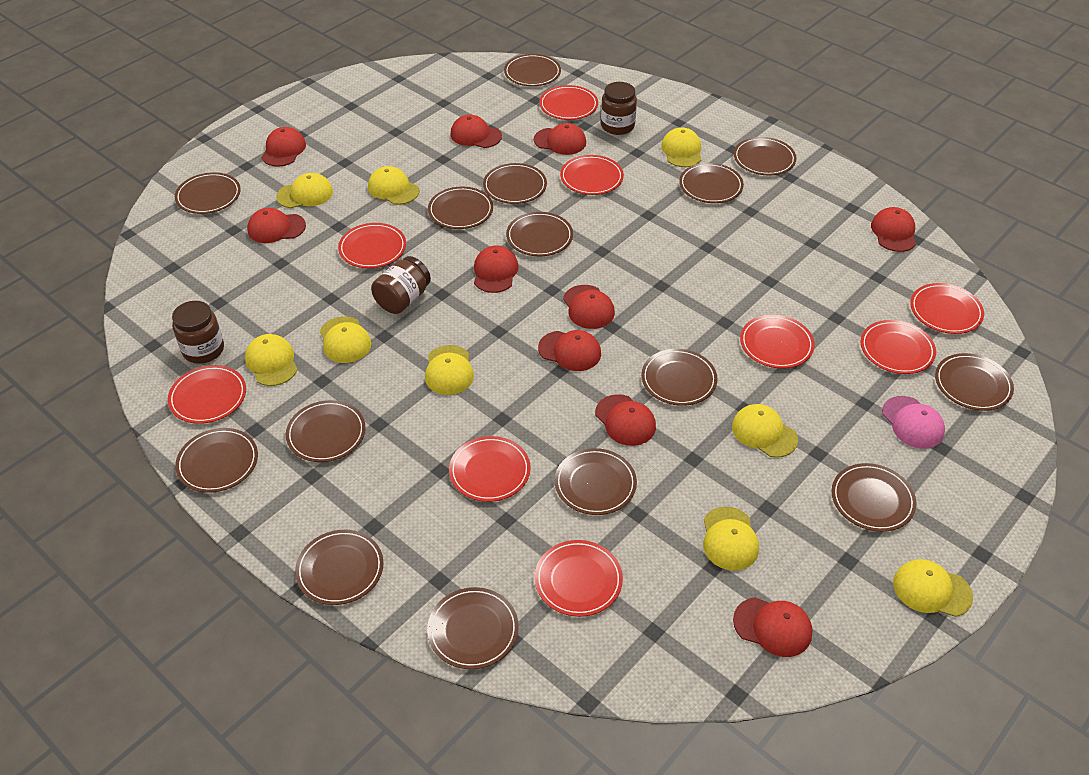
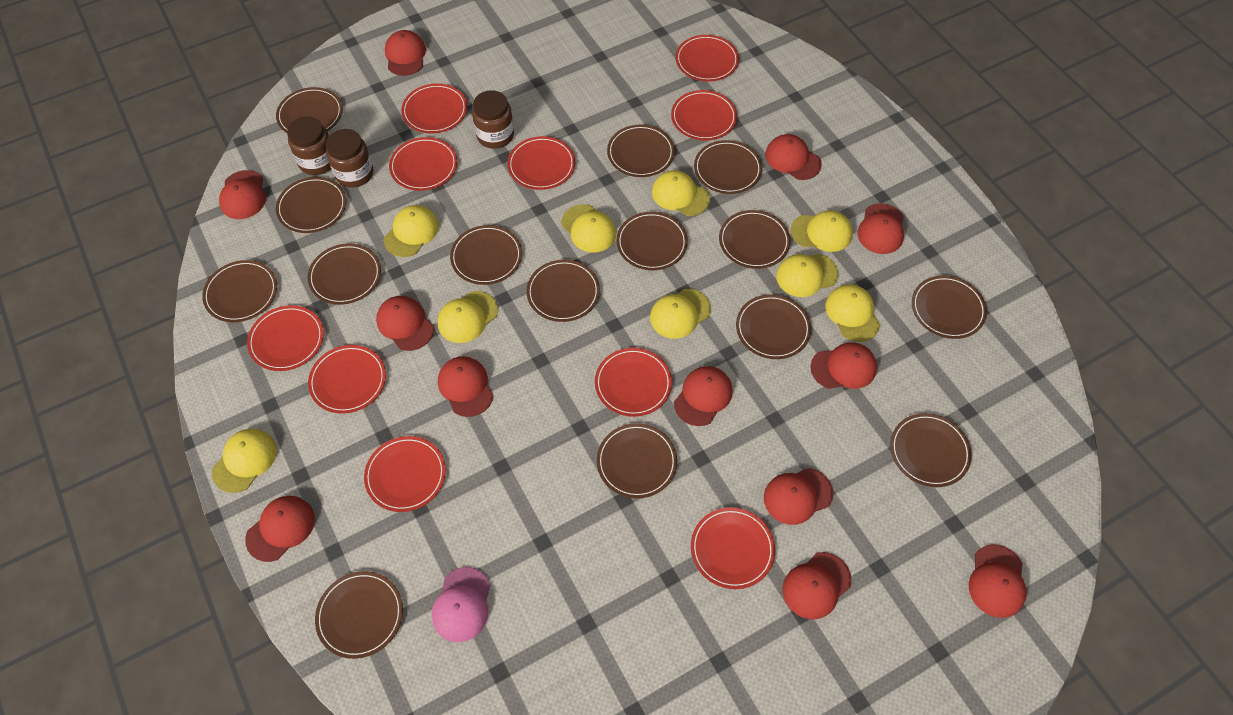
red cap: [247,208,306,243] [261,127,306,167] [450,115,502,148] [474,246,518,293] [534,123,586,155] [538,330,601,371] [563,285,615,329] [595,394,656,446] [733,597,813,657] [871,207,916,252] = 10 -> [219,170,266,219] [245,496,315,562] [376,296,434,351] [385,30,426,76] [438,356,493,417] [674,366,733,426] [764,468,833,525] [765,134,822,180] [782,552,852,619] [810,342,877,389] [857,203,904,254] [969,544,1027,618] = 12
red plate: [168,365,246,424] [338,223,406,268] [449,436,530,502] [535,540,623,617] [539,85,598,120] [560,155,624,195] [740,315,815,368] [860,320,936,374] [910,283,984,334] = 9 -> [247,305,324,371] [308,345,386,414] [364,436,446,512] [389,137,457,191] [401,83,467,133] [507,136,575,190] [595,348,672,417] [671,90,737,141] [676,35,739,82] [691,507,775,589] = 10

